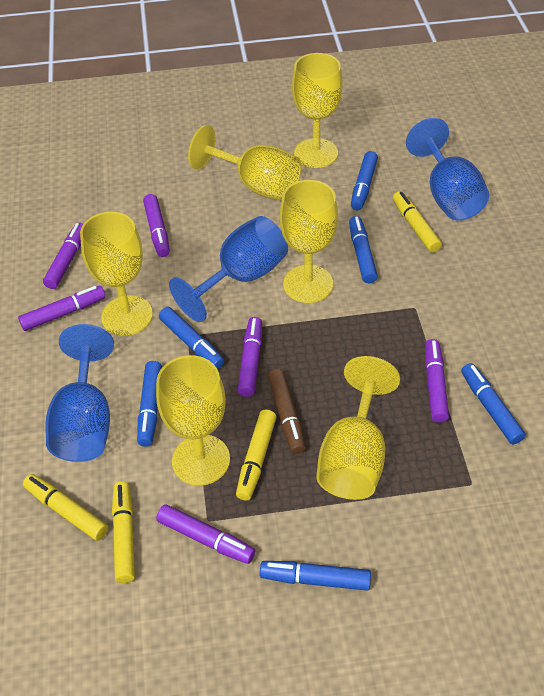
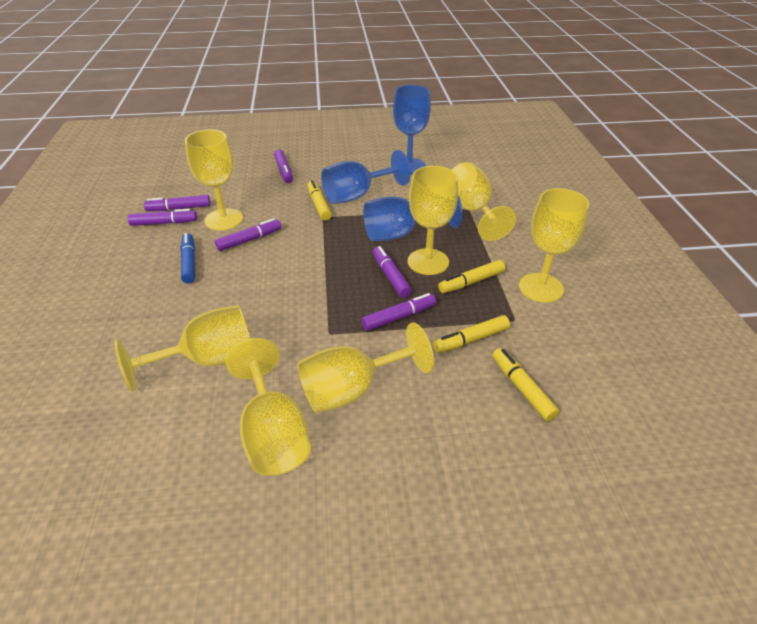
blue marker: [137,361,162,447] [159,307,225,369] [260,561,371,591] [349,216,378,283] [351,151,378,210] [461,363,526,444] = 6 -> [180,233,195,284] = 1
brown marker: [268,369,306,454] = 1 -> none = 0
yellow goblet: [80,212,153,336] [156,355,230,486] [188,125,301,201] [280,180,338,303] [292,53,343,168] [316,356,400,500] = 6 -> [114,305,250,392] [185,129,243,231] [225,338,311,476] [298,323,434,413] [408,166,458,275] [452,162,516,241] [519,188,589,303] = 7

